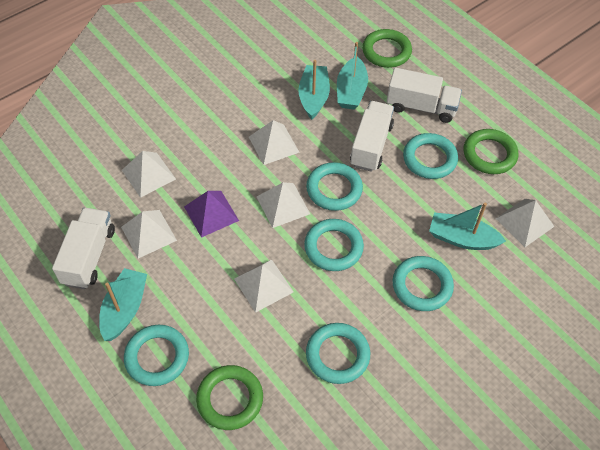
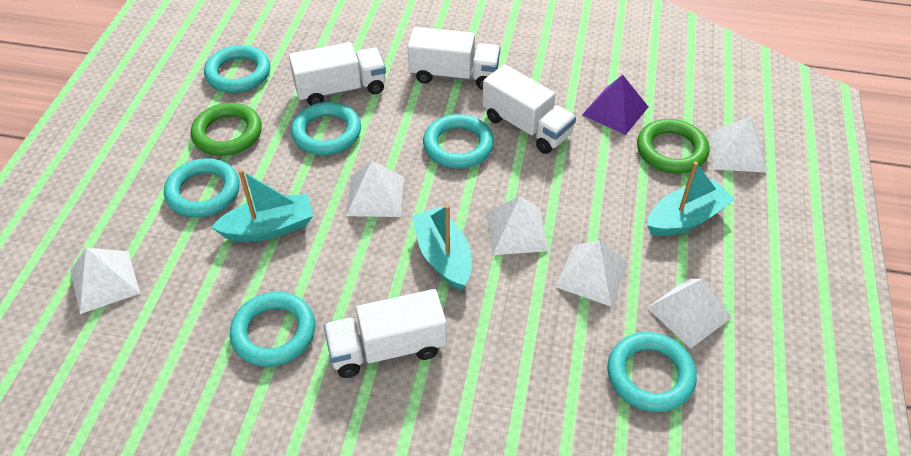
green ring: [196,365,263,430] [362,29,412,68] [464,129,518,174] = 3 -> [191,103,262,156] [637,119,709,174] = 2
turquoise boat: [99,268,147,341] [298,60,330,120] [337,42,368,110] [429,203,506,250] = 4 -> [211,169,313,241] [412,205,472,290] [647,161,734,236] = 3
white truck: [52,208,115,289] [350,101,394,172] [387,68,462,123] = 3 -> [289,42,386,105] [324,289,447,378] [408,27,500,90] [482,64,576,154] = 4

